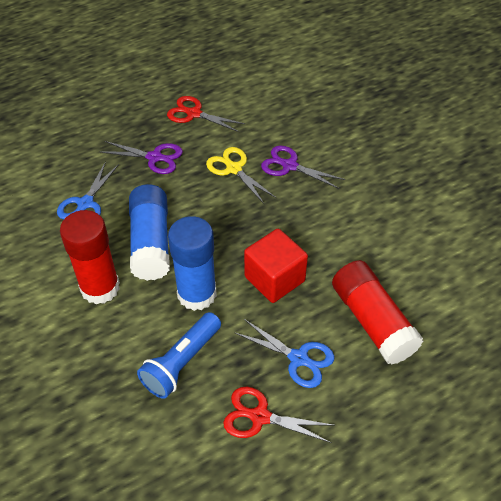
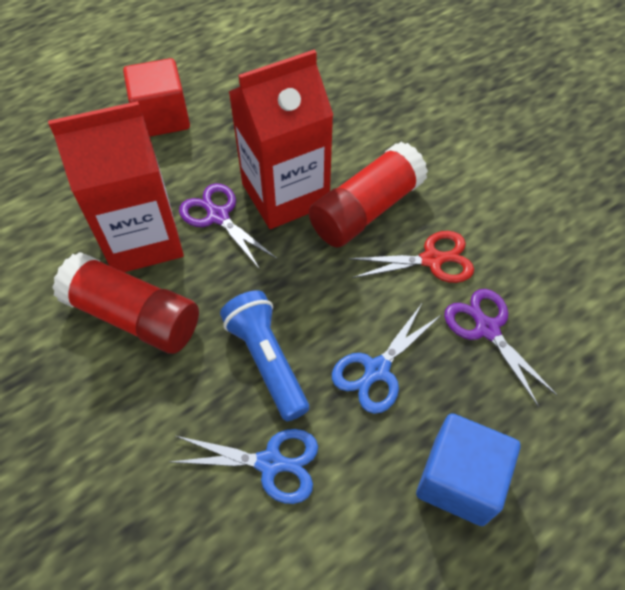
blue cube: none = 0 -> [416,413,520,526] = 1
blue glue stick: [129,184,170,281] [168,216,217,311] = 2 -> none = 0
red carton: none = 0 -> [48,101,184,272] [229,50,333,229] = 2
red scissors: [167,96,245,132] [223,387,335,443] = 2 -> [348,231,474,283] = 1
yellow scissors: [206,147,276,204] = 1 -> none = 0

